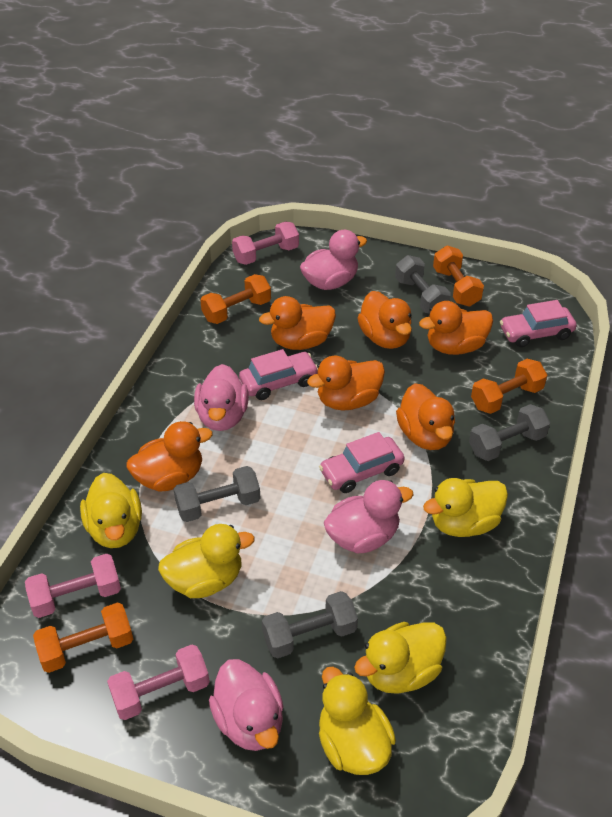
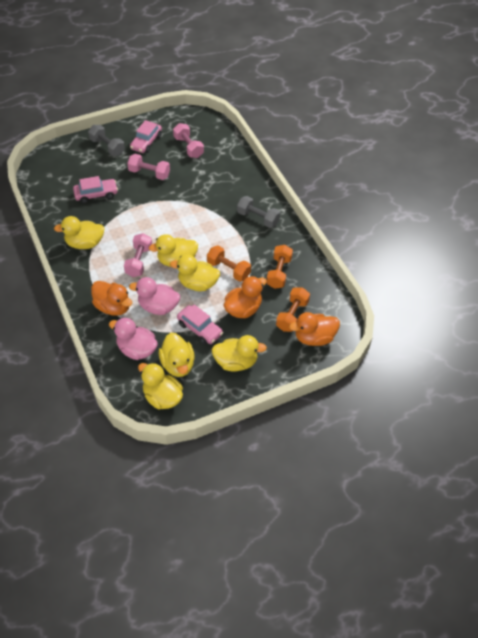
grey dumbbell: [174,466,260,522] [262,591,358,658] [395,255,451,314] [469,404,550,461] = 4 -> [88,125,125,156] [237,196,280,228] = 2
orange duck: [127,421,213,491] [259,296,336,350] [307,356,385,410] [357,291,412,349] [396,383,455,450] [419,301,493,355] = 6 -> [91,281,132,316] [224,276,267,318] [289,312,340,346] = 3
orange dumbbell: [33,602,133,673] [200,274,271,324] [433,246,484,307] [471,359,547,414] = 4 -> [207,245,251,282] [266,245,293,289] [276,287,310,332] = 3
pink duck: [194,364,249,431] [209,659,283,751] [300,230,367,290] [324,480,413,553] = 4 -> [109,318,158,360] [129,277,180,315] = 2
yellow duck: [80,473,142,548] [158,524,255,598] [319,667,396,775] [354,622,447,694] [423,478,508,537] = 5 -> [54,216,105,249] [138,363,183,409] [149,234,198,267] [159,333,195,377] [170,255,220,291] [212,335,267,372] = 6

